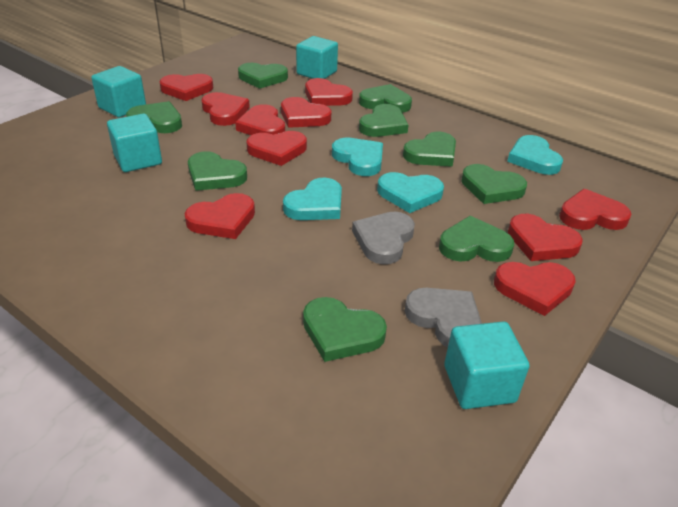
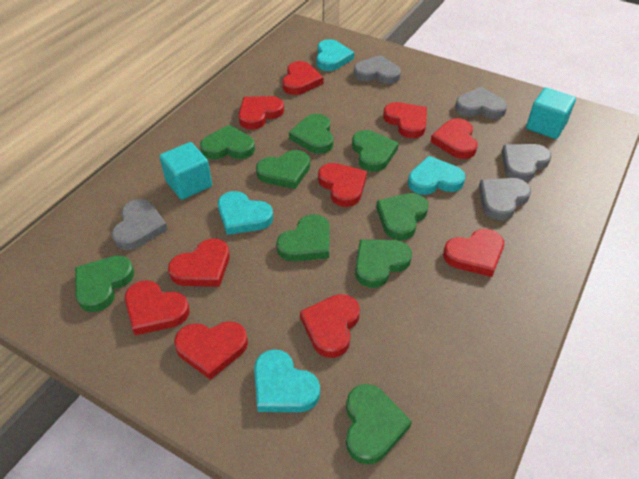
grey heart: [352,212,415,264] [405,288,482,347] = 2 -> [112,199,168,250] [354,55,401,84] [455,87,508,119] [479,178,531,221] [502,144,551,182] = 5
turquoise cube: [91,66,146,117] [107,114,162,172] [296,36,338,79] [444,321,529,409] = 4 -> [159,142,212,200] [526,87,576,139] = 2

